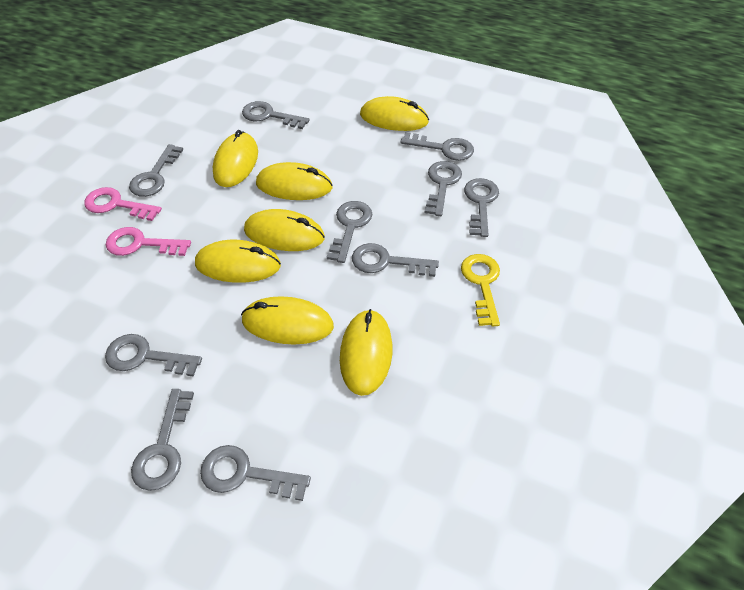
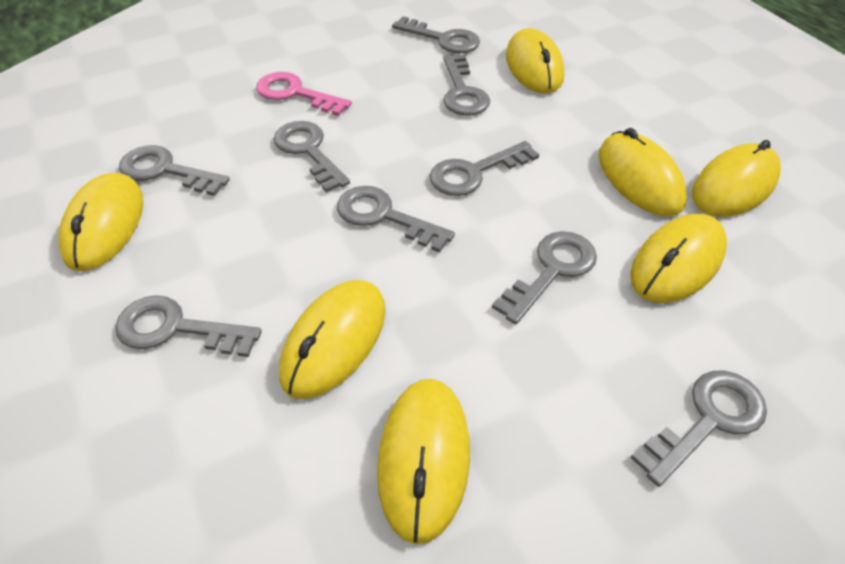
grey key: [105,334,202,377] [129,144,183,197] [131,389,194,491] [200,445,311,501] [242,101,309,129] [327,201,372,263] [352,243,439,277] [400,132,474,161] [425,161,462,216] [464,178,499,237] = 10 -> [116,295,262,357] [119,145,230,196] [274,121,350,192] [337,186,455,253] [392,16,480,53] [430,141,539,196] [443,55,490,116] [492,231,597,324] [630,371,767,487] = 9
pink key: [84,187,162,221] [106,227,191,256] = 2 -> [256,72,352,116] = 1
yellow key: [461,254,500,327] = 1 -> none = 0

